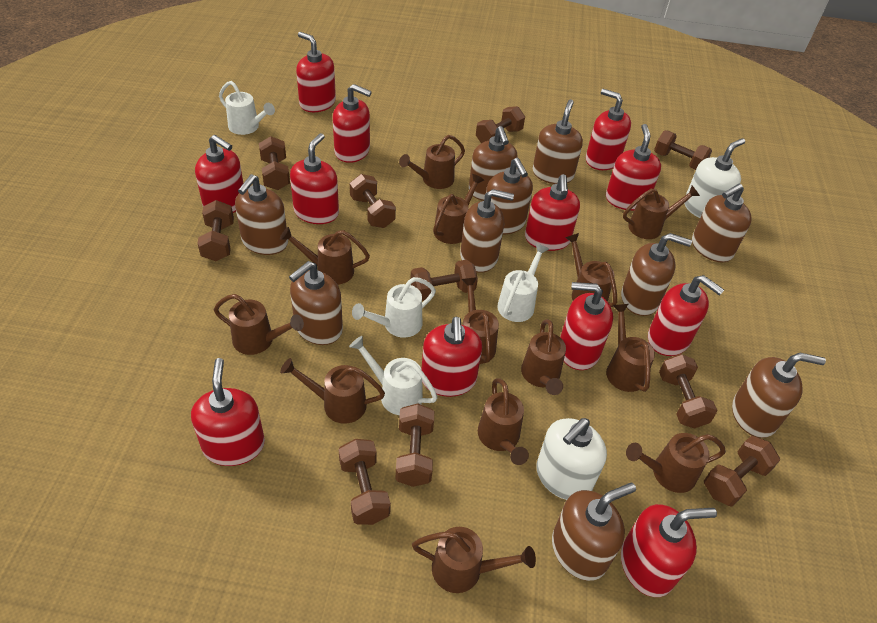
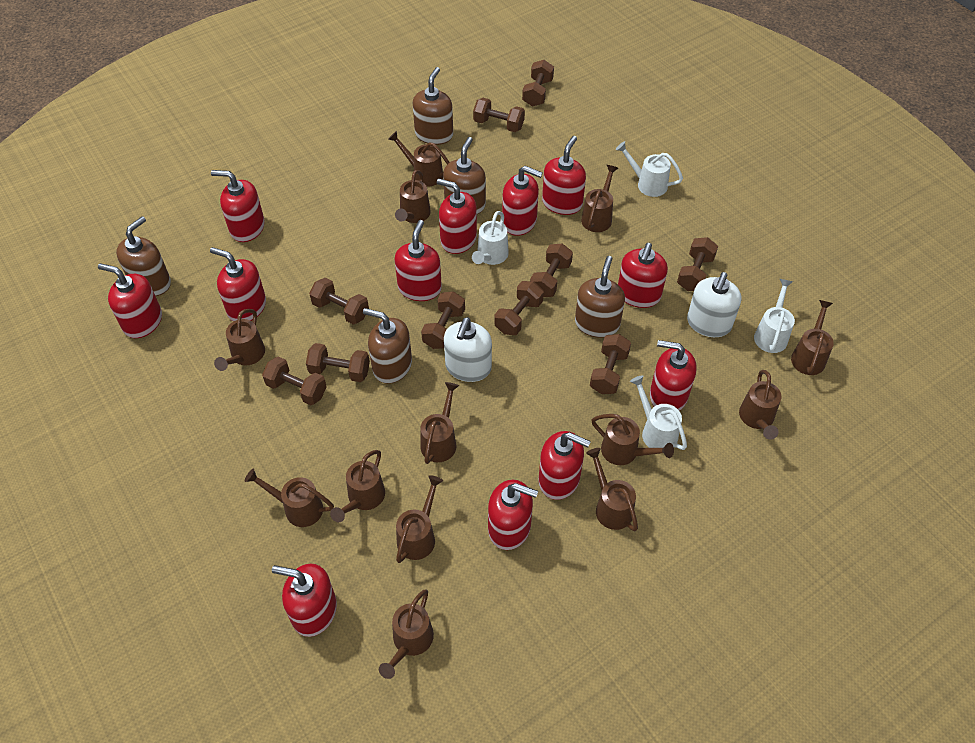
brown soap dispenser: [235,174,288,255] [289,261,343,345] [460,189,514,273] [469,126,517,201] [486,158,533,234] [532,100,583,184] [552,483,636,581] [621,233,692,316] [692,184,752,262] [732,353,826,438] = 10 -> [116,216,171,296] [363,308,412,384] [413,67,453,145] [443,137,486,214] [575,256,625,338] = 5

